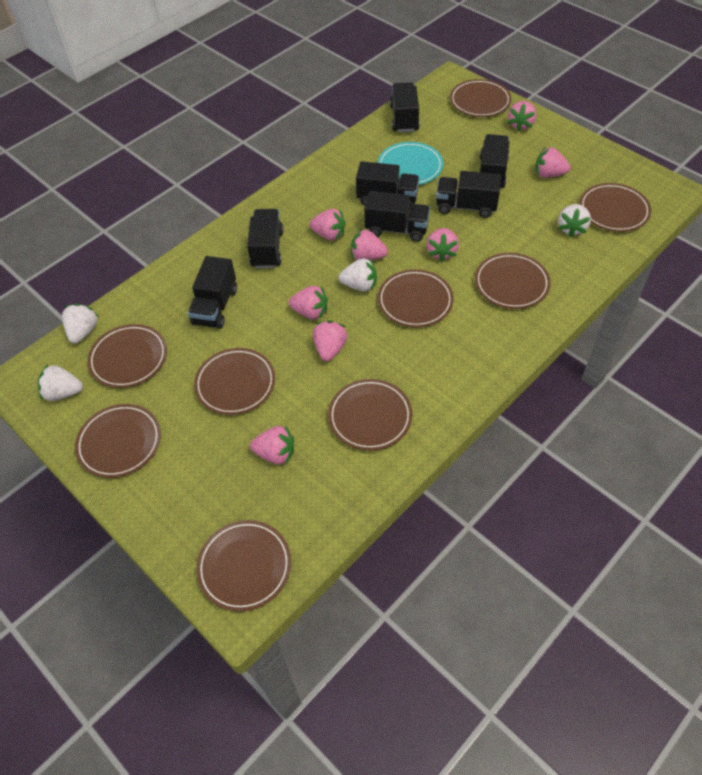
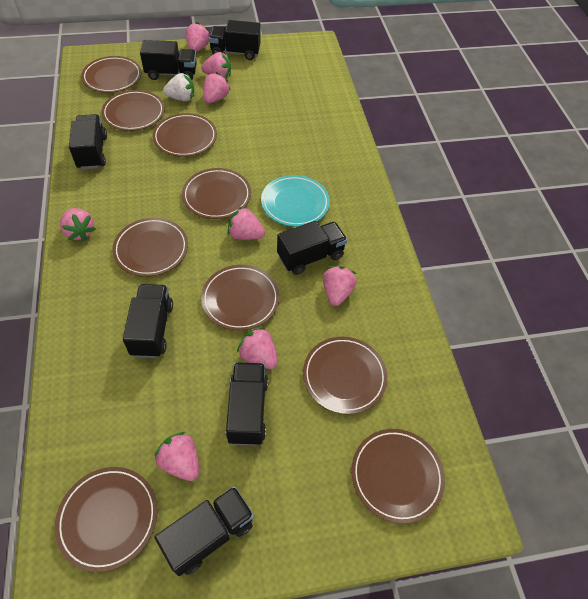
white strawberry: [38,364,83,401] [62,303,98,343] [338,258,377,292] [558,204,591,237] = 4 -> [163,73,194,101] = 1

